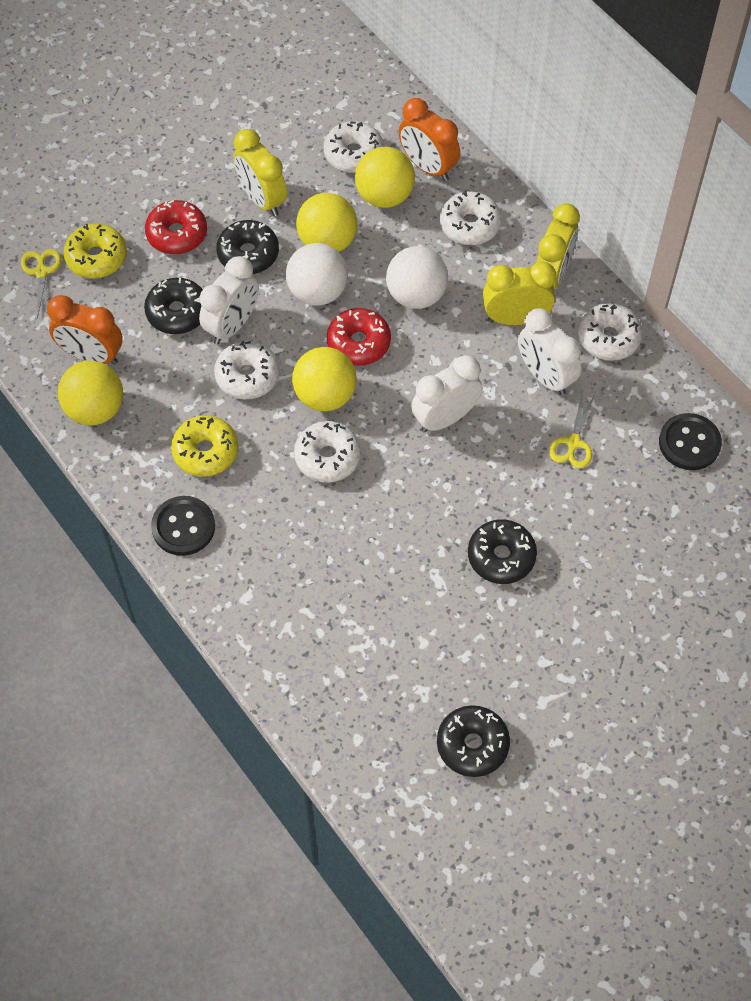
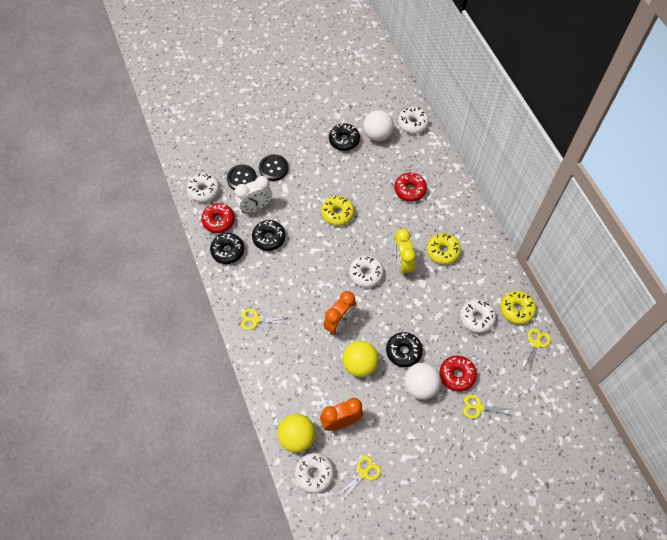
red donut: [145,200,207,254] [327,308,391,366] = 2 -> [201,203,235,233] [394,172,427,202] [440,356,477,392] = 3
white clock: [199,256,259,344] [411,355,483,433] [518,309,581,395] = 3 -> [235,176,272,213] = 1
yellow ball: [58,360,123,425] [292,347,357,411] [296,193,357,252] [355,147,415,208] = 4 -> [277,414,315,453] [342,341,379,377] = 2
yellow clock: [233,129,287,216] [483,262,556,325] [536,203,580,288] = 3 -> [393,229,416,276] = 1
yellow donut: [63,224,127,278] [171,415,238,476] = 2 -> [321,196,354,226] [427,233,461,265] [500,291,536,324] = 3
yellow scissors: [21,249,61,319] [549,391,595,468] = 2 -> [241,309,288,330] [336,456,381,500] [463,395,513,419] [523,328,551,374] = 4

